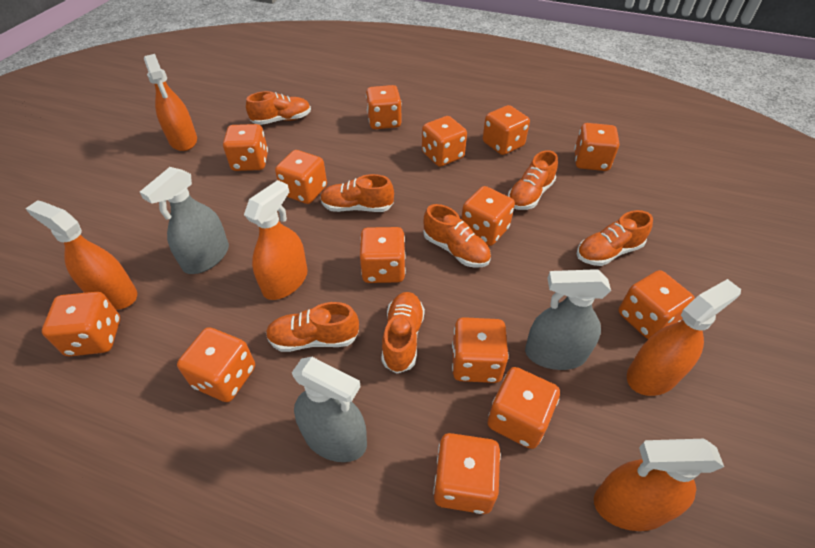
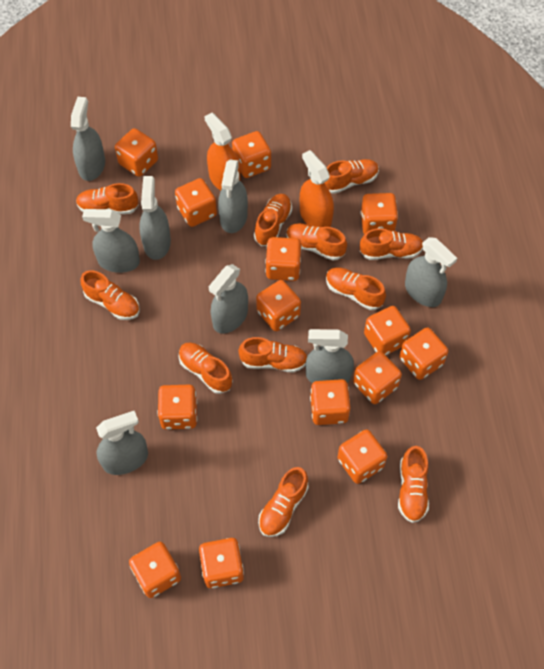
grey spray bottle: [140,167,229,274] [292,357,367,462] [525,269,611,370] = 3 -> [71,97,105,181] [82,209,140,273] [96,411,148,475] [139,176,171,260] [209,264,248,334] [218,160,248,233] [305,329,354,383] [405,237,457,307] = 8
orange shoe: [246,91,311,125] [266,302,359,352] [320,174,394,212] [381,292,425,374] [423,204,491,267] [508,150,558,210] [577,210,653,266] = 7 -> [76,183,138,214] [81,270,140,320] [178,342,233,394] [238,337,307,373] [254,194,292,246] [258,467,309,537] [286,223,347,260] [324,159,379,194] [326,268,386,310] [360,228,423,260] [398,446,429,523] = 11
orange spray bottle: [25,200,137,310] [144,54,197,151] [244,180,308,300] [594,439,724,531] [627,279,741,396] = 5 -> [204,113,241,190] [300,150,334,227] = 2

